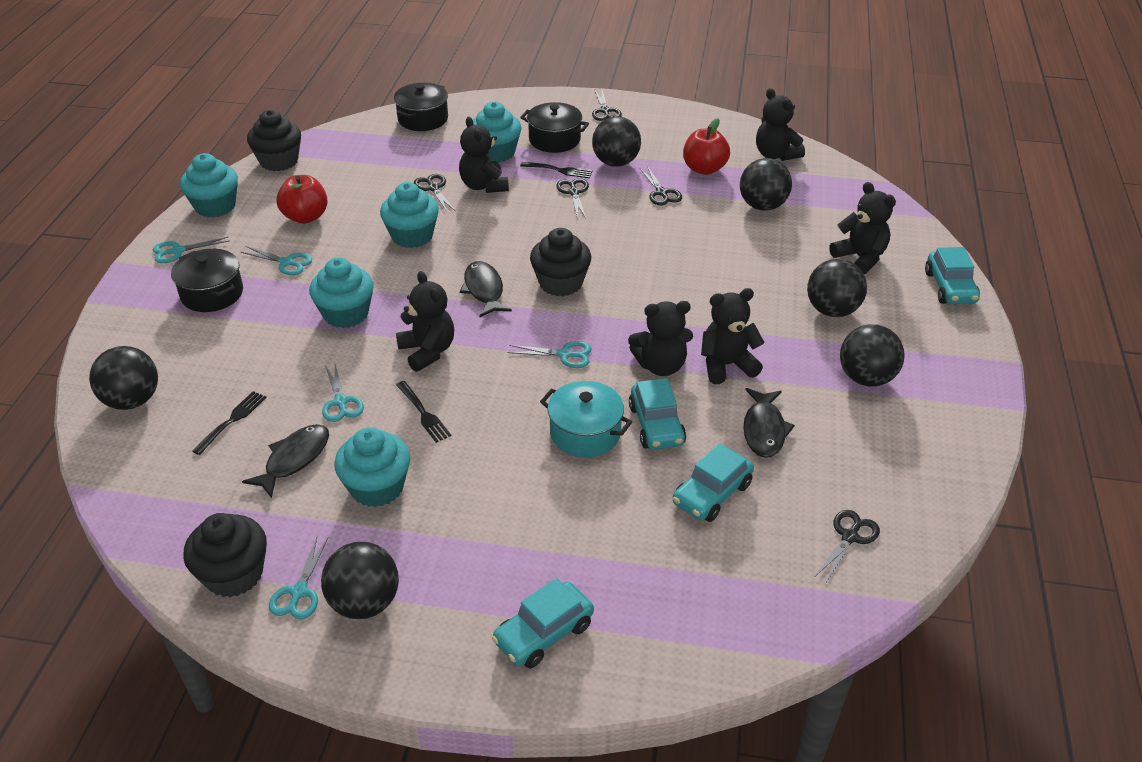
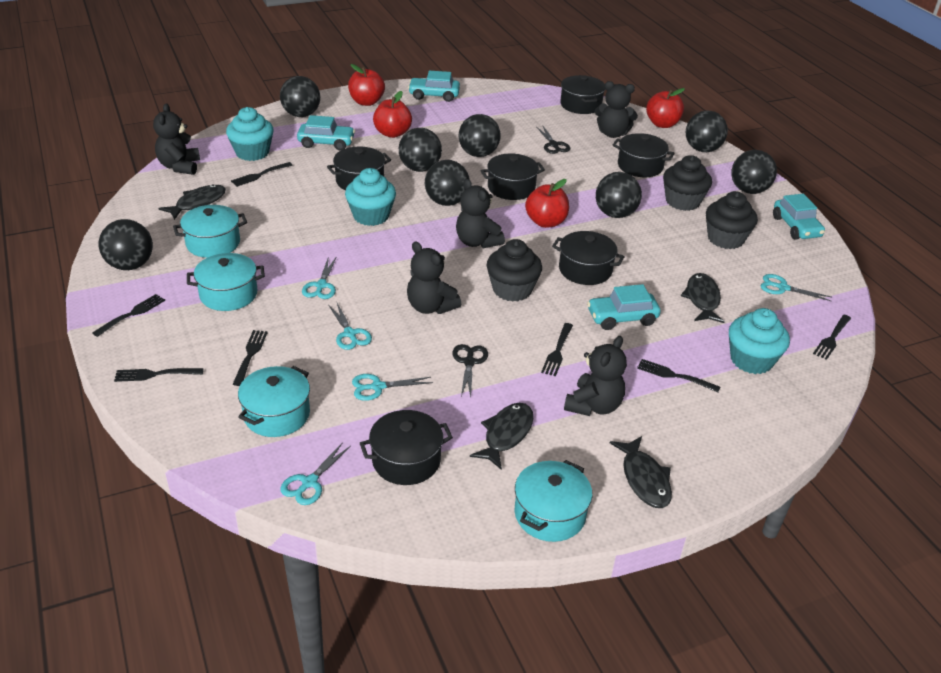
black ball: [89,346,158,410] [321,542,399,619] [592,117,641,167] [740,158,792,211] [807,259,867,317] [840,324,905,387] = 6 -> [99,219,153,270] [280,76,320,117] [399,128,442,172] [425,160,470,206] [459,114,501,157] [596,172,642,218] [686,111,728,152] [731,150,777,194] = 8
black fish: [242,424,329,498] [460,261,512,317] [743,388,795,458] = 3 -> [158,185,226,220] [470,403,533,470] [610,436,672,508] [681,273,724,323] = 4
black fork: [192,391,267,455] [396,381,451,443] [520,162,593,178] = 3 -> [92,294,165,337] [114,368,203,382] [231,162,293,187] [233,330,268,386] [541,323,573,377] [637,359,720,393] [813,315,851,360] = 7
black pot: [171,249,243,312] [394,83,448,131] [520,102,589,153] = 3 -> [327,147,391,191] [360,410,453,485] [481,153,545,200] [552,231,625,285] [560,75,605,114] [612,133,675,177] = 6
black scissors: [414,174,455,212] [556,178,589,219] [592,90,622,121] [640,166,682,205] [815,510,880,584] = 5 -> [452,344,488,398] [537,126,570,154] = 2
black teddy bear: [396,271,454,372] [459,117,509,193] [628,301,693,376] [701,288,765,384] [756,88,805,161] [829,182,896,274] = 6 -> [153,103,200,175] [407,241,461,314] [456,178,505,248] [564,336,627,416] [595,81,638,138] = 5
red apple: [276,175,328,224] [683,118,730,175] = 2 -> [348,64,385,106] [373,91,412,138] [525,179,569,228] [646,88,685,128] = 4
turquoise cupcake: [180,153,238,217] [309,258,374,328] [334,427,410,507] [380,182,439,248] [473,102,522,162] = 5 -> [226,107,274,161] [345,168,396,226] [729,308,790,374] = 3
turquoise pot: [540,381,632,457] = 1 -> [173,205,247,258] [187,253,265,311] [238,366,310,437] [514,460,592,542] = 4

